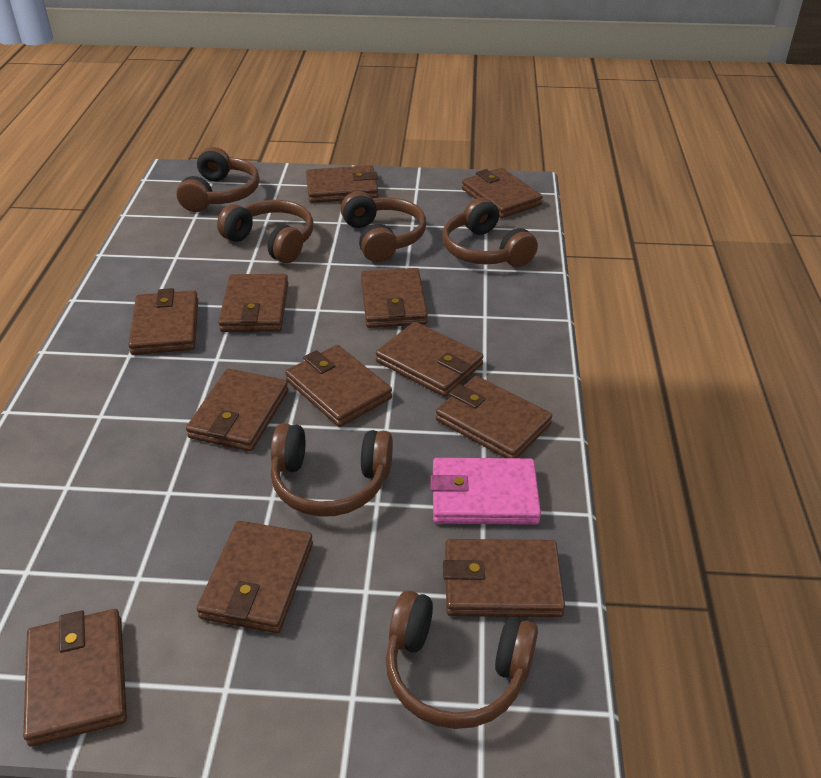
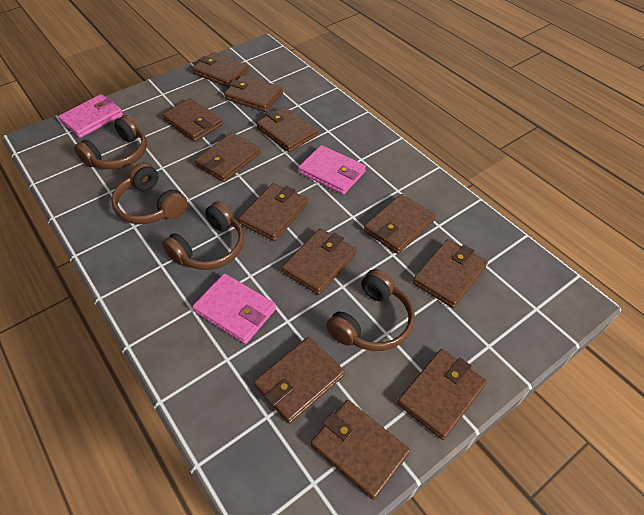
brown headphones: [176,147,259,212] [217,200,313,263] [271,423,393,517] [340,191,426,262] [386,590,538,729] [442,198,538,267] = 6 -> [74,115,147,169] [111,163,187,224] [162,201,244,270] [326,269,415,351] = 4
pink wallet: [430,458,541,525] = 1 -> [58,94,123,138] [192,273,276,344] [298,145,366,195] = 3

